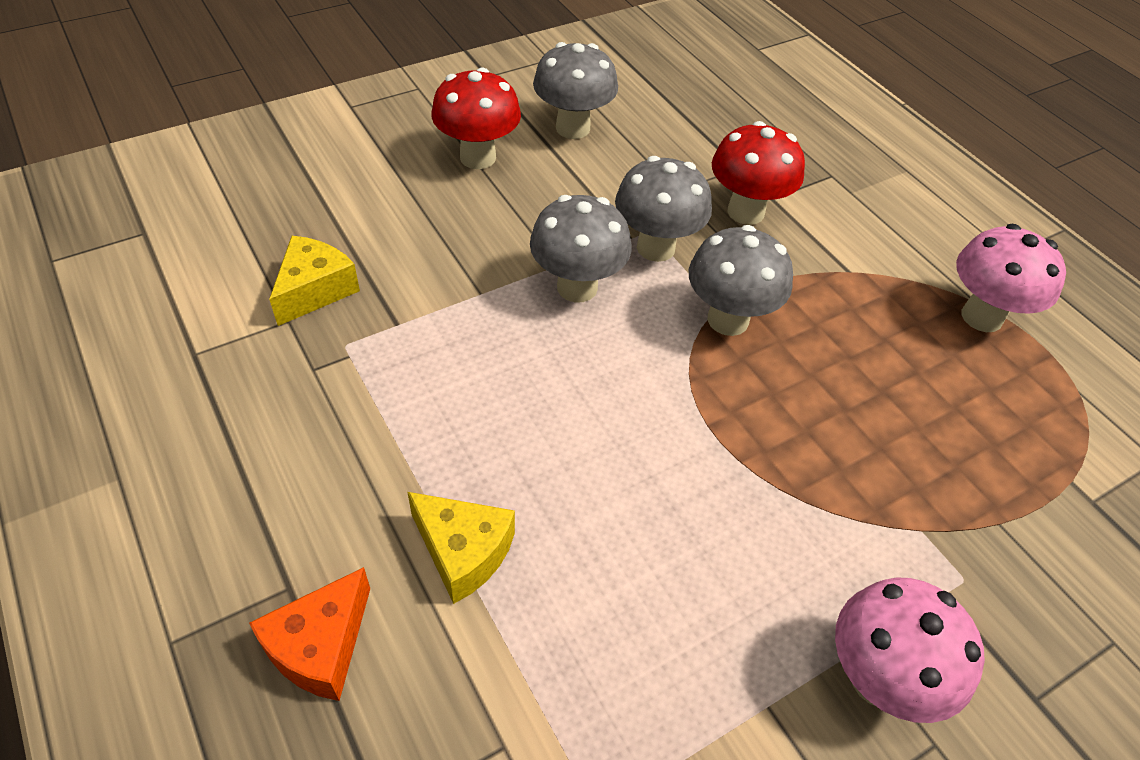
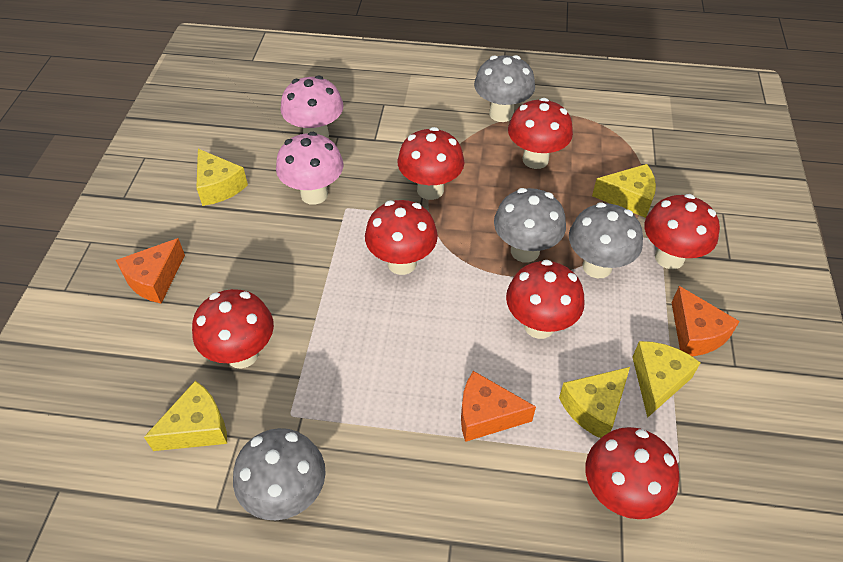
orange cheese: [249,567,370,701] = 1 -> [116,238,185,303] [461,371,536,442] [671,286,740,356] = 3
red mushroom: [432,68,521,169] [712,121,805,225] = 2 -> [192,289,274,369] [365,200,438,275] [397,127,464,200] [506,260,585,339] [508,98,573,169] [585,427,679,519] [644,194,720,269] = 7
yellow cheese: [269,236,360,326] [407,492,515,604] = 2 -> [144,381,227,451] [196,149,248,206] [559,367,630,438] [592,164,656,218] [632,341,701,418] = 5

